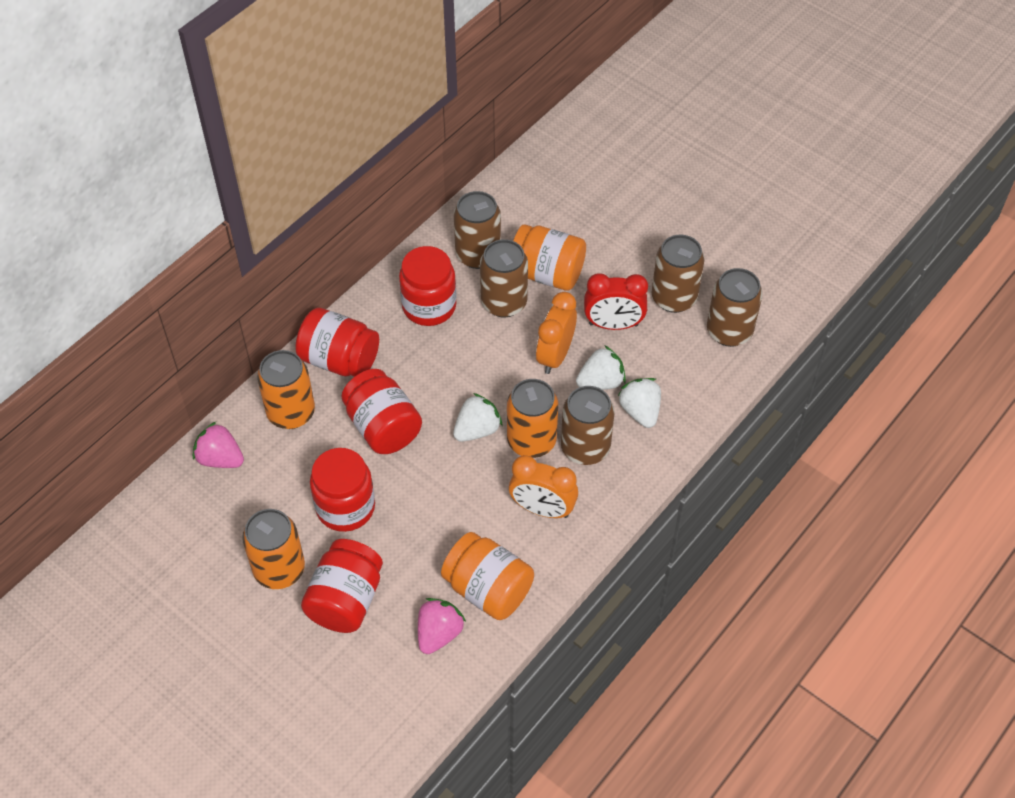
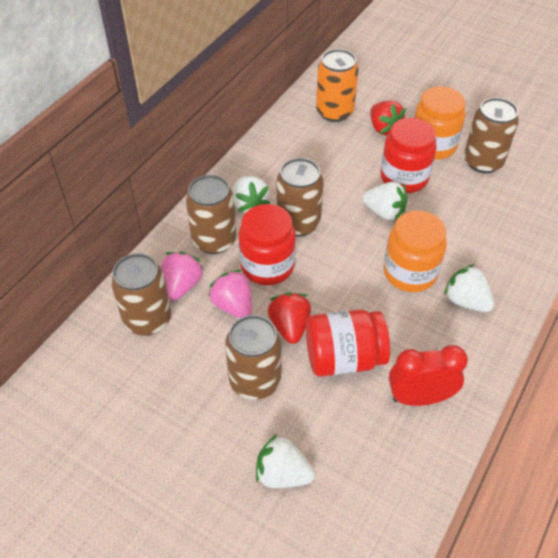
orange can: [242,509,305,589] [257,350,315,429] [507,379,558,458] = 3 -> [316,49,359,122] = 1
orange clock: [509,455,578,518] [536,292,577,374] = 2 -> none = 0
red jar: [295,308,379,377] [301,539,383,633] [310,448,375,532] [341,369,422,454] [399,246,456,326] = 5 -> [238,204,296,285] [306,309,390,377] [381,118,436,193] = 3
red strawberry: none = 0 -> [268,292,311,344] [370,101,406,135] = 2
white strawberry: [453,393,503,442] [576,346,626,390] [618,378,661,428] = 3 -> [232,176,270,213] [256,434,315,488] [362,182,407,221] [444,264,494,312] = 4

